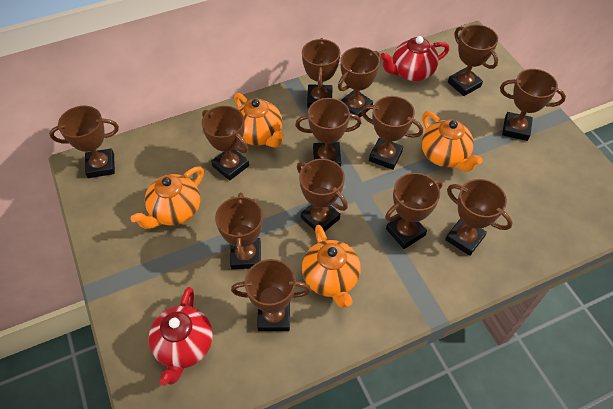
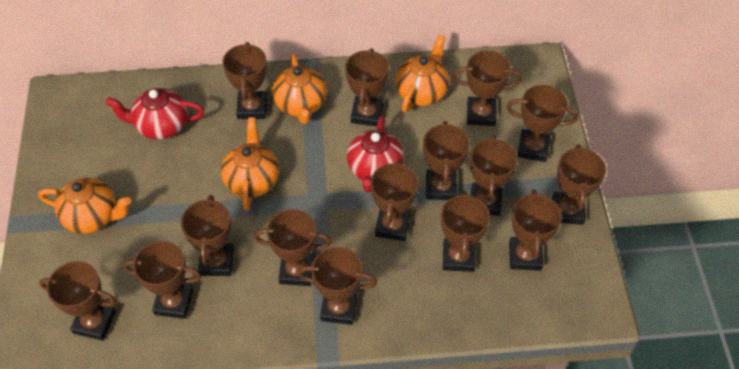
brown trophy: [49,106,119,178] [202,106,249,181] [215,192,263,269] [231,259,311,331] [295,98,361,167] [297,159,348,232] [302,38,341,108] [338,47,380,117] [361,96,423,170] [385,173,443,249] [445,179,513,256] [448,24,498,96] [500,69,566,141] = 13 -> [39,261,116,341] [123,241,202,319] [181,195,234,276] [223,42,267,119] [254,209,332,286] [298,247,377,325] [345,48,389,127] [370,160,418,241] [423,121,470,200] [441,190,490,272] [452,51,522,126] [470,135,518,216] [506,85,578,162] [509,189,562,271] [552,144,606,225] = 15

